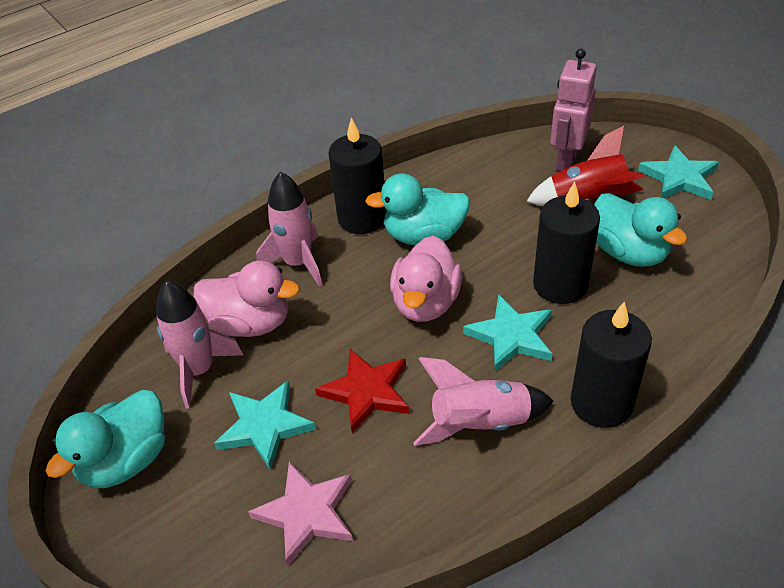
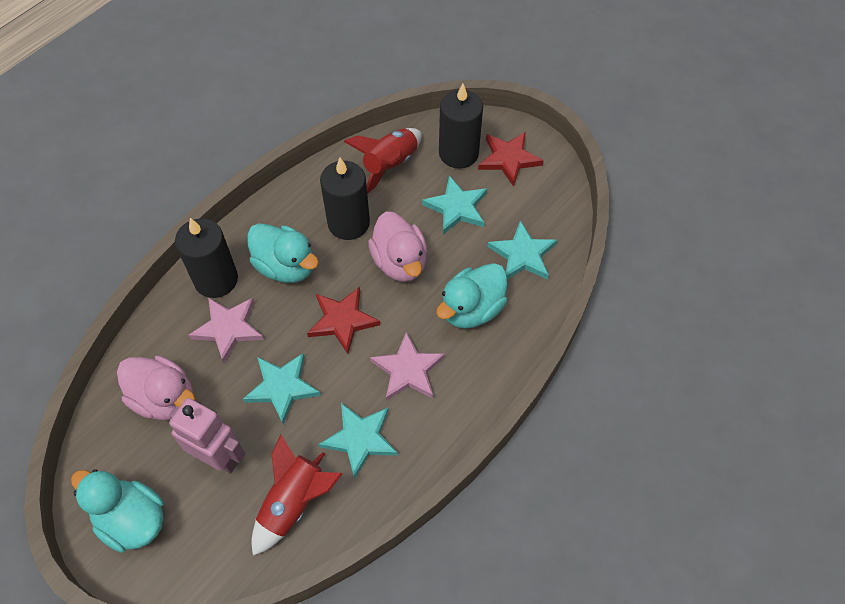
pink rocket: [156,280,243,409] [256,172,323,287] [413,357,554,446] = 3 -> none = 0
pink star: [248,462,353,566] = 1 -> [189,297,264,363] [370,331,445,401] = 2
red rocket: [526,126,645,206] = 1 -> [252,434,343,556] [344,128,422,194] = 2
red star: [315,349,410,433] = 1 -> [307,287,380,354] [478,132,544,187] = 2
turquoise star: [214,381,316,471] [463,294,552,372] [638,145,719,200] = 3 -> [243,353,321,425] [319,403,398,479] [422,175,487,234] [488,220,557,280] = 4

